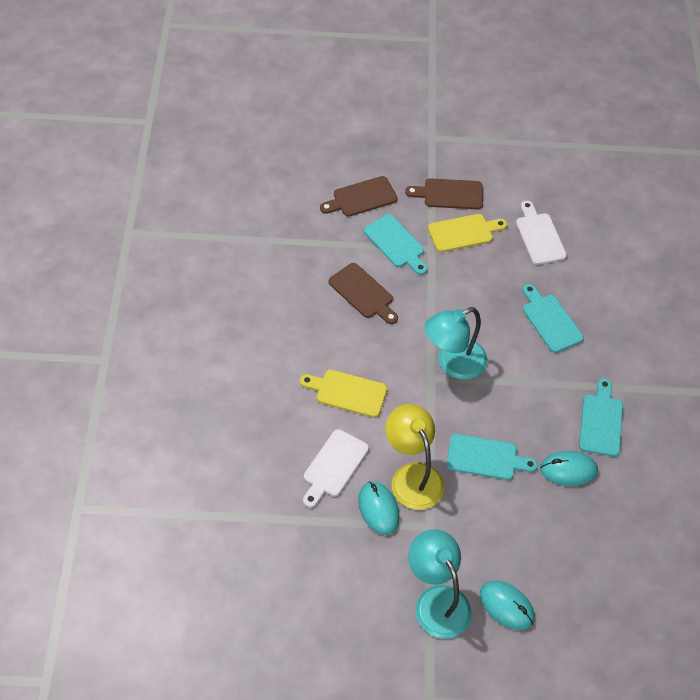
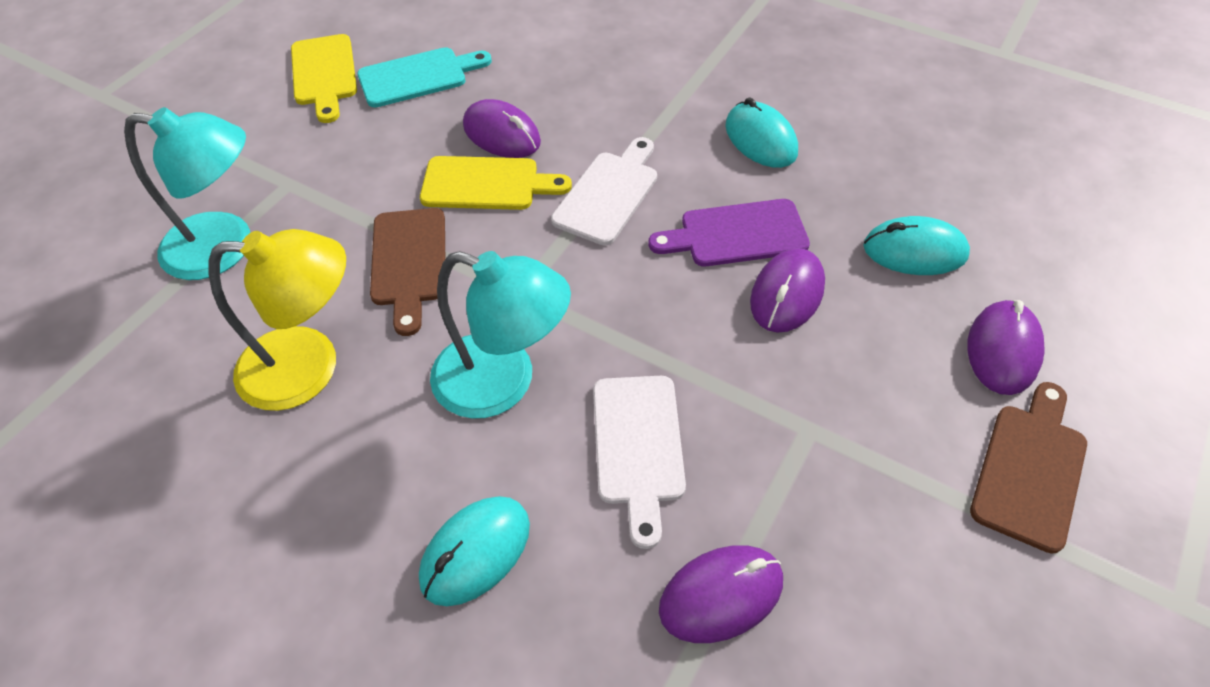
brown cutting board: [320,176,398,217] [329,263,398,324] [405,178,483,210] = 3 -> [370,208,445,336] [970,382,1087,554] = 2
purple cutting board: none = 0 -> [649,199,810,266] = 1
purple mouse: none = 0 -> [463,99,541,158] [659,545,783,643] [750,248,825,332] [967,300,1045,395] = 4
turquoise cutting board: [364,214,428,275] [447,434,538,480] [523,284,584,353] [579,378,623,457] = 4 -> [357,47,492,107] = 1

